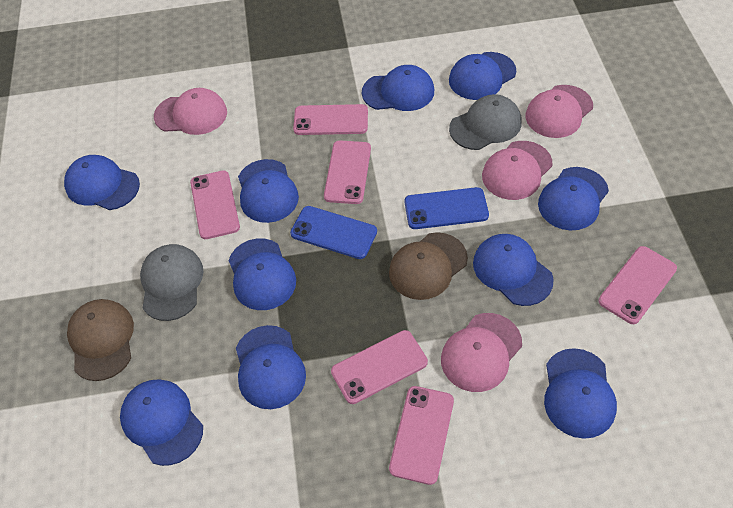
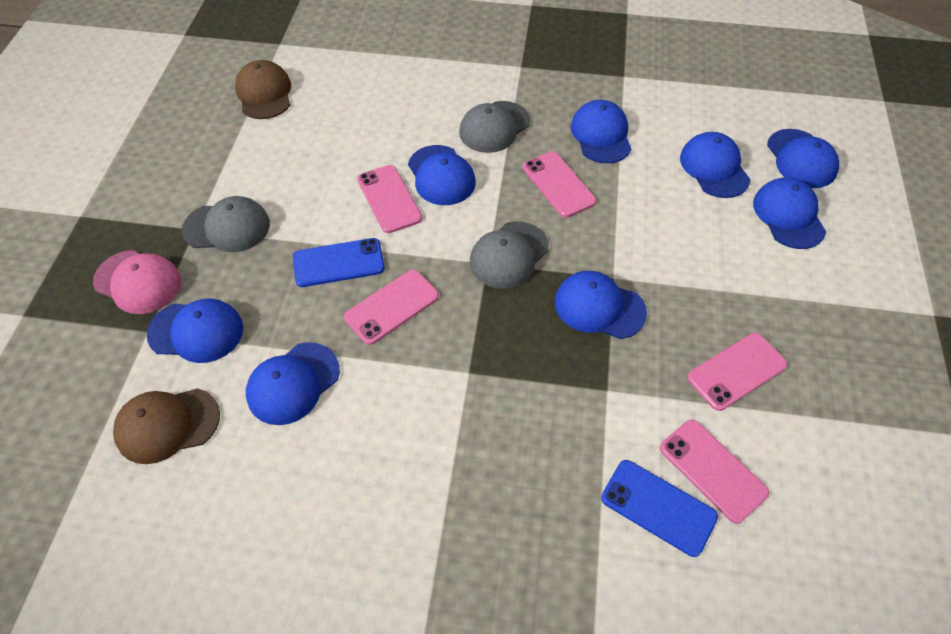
blue cap: [64,155,140,210] [120,380,203,466] [228,239,296,310] [236,325,306,409] [238,159,299,223] [362,65,434,111] [449,52,516,100] [473,234,554,306] [538,167,609,230] [544,348,617,439] = 10 -> [147,298,243,363] [246,342,340,425] [408,145,476,205] [555,271,647,339] [571,100,632,163] [680,132,750,198] [753,177,826,249] [767,129,839,188] = 8
grey cap: [140,244,204,321] [449,94,522,150] = 2 -> [182,196,270,252] [459,101,530,153] [470,221,549,289] = 3
pink cap: [154,88,227,135] [441,313,522,392] [482,141,553,200] [526,85,593,138] = 4 -> [93,250,181,314] = 1
pink phone: [190,170,240,239] [293,104,368,135] [324,140,371,204] [331,330,428,404] [389,386,454,485] [598,246,677,324] = 6 -> [344,269,439,345] [357,165,422,233] [523,151,596,218] [660,419,769,524] [687,333,788,411] = 5

